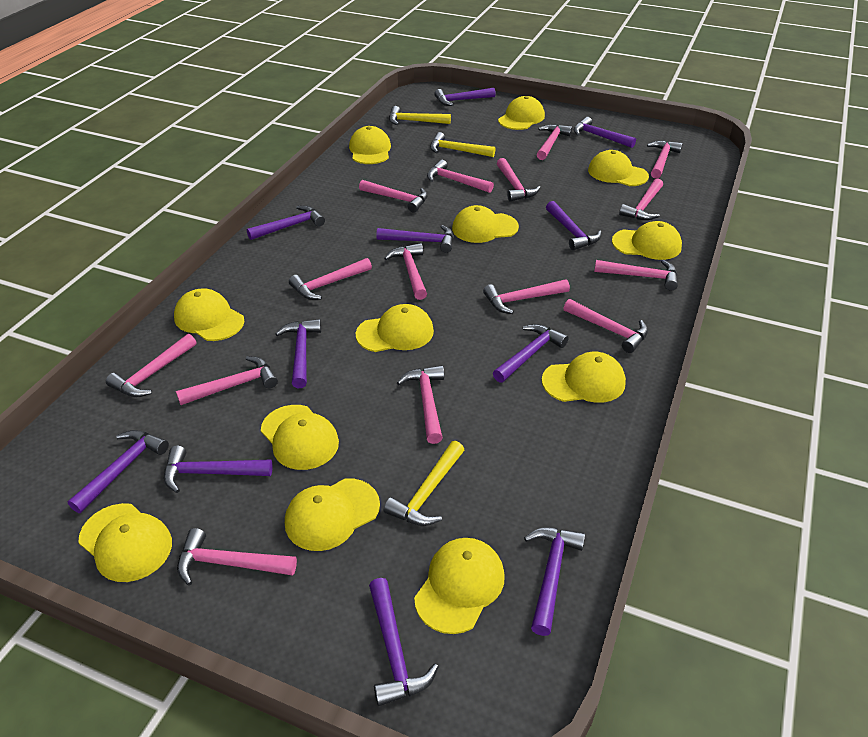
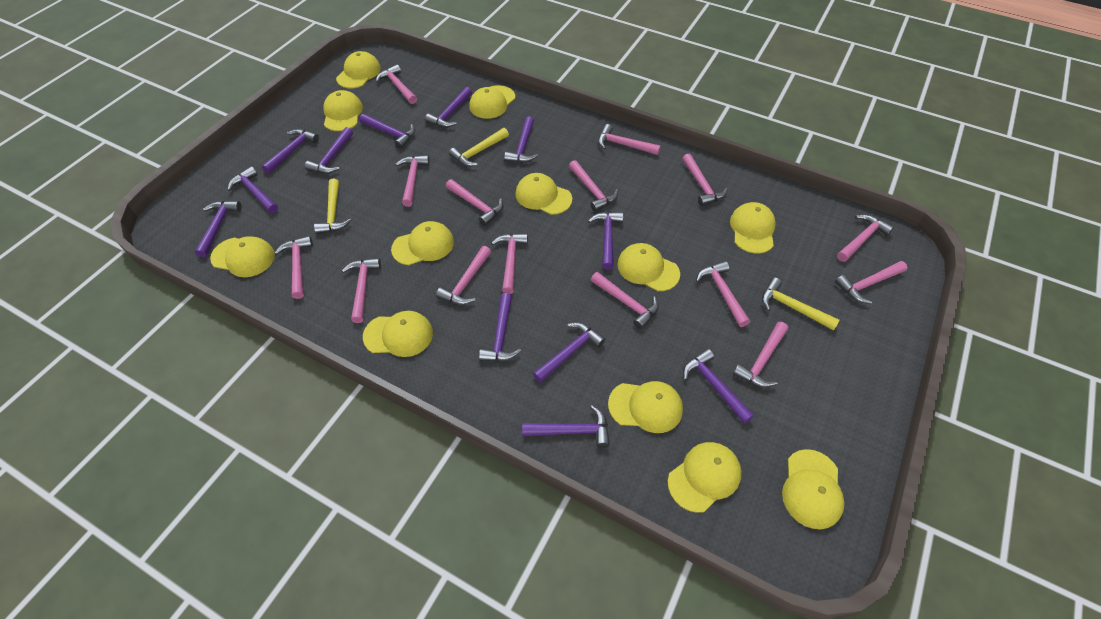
purple hammer: [68,430,169,513] [164,446,272,493] [247,205,325,240] [275,319,321,388] [369,578,439,706] [376,225,453,253] [434,88,496,106] [493,324,569,383] [524,527,585,636] [546,201,602,250] [574,117,636,148] = 11 -> [195,201,242,257] [228,166,278,213] [262,129,319,174] [305,127,353,174] [359,114,415,149] [425,87,472,128] [479,293,521,361] [504,116,538,163] [522,405,610,448] [533,322,605,383] [588,212,623,270] [683,349,754,424] = 12

